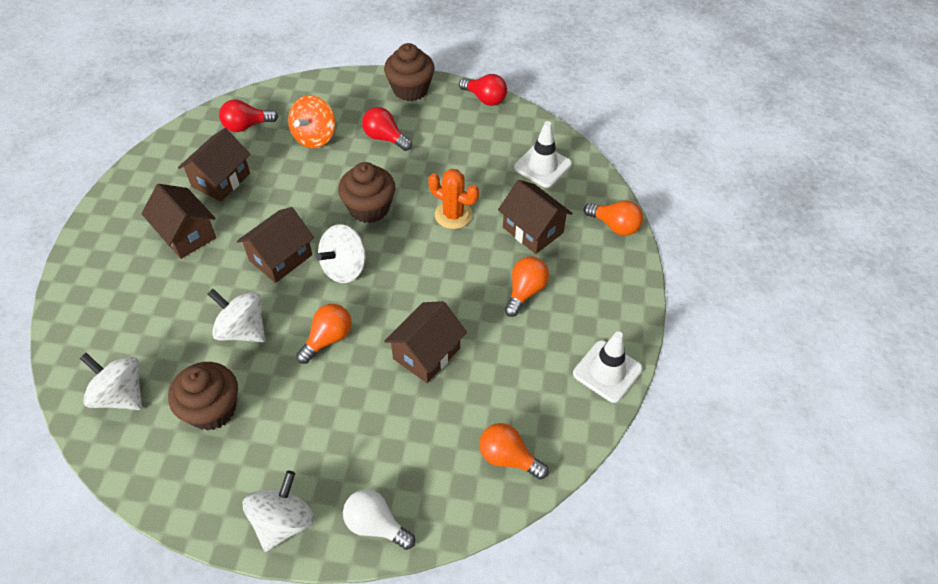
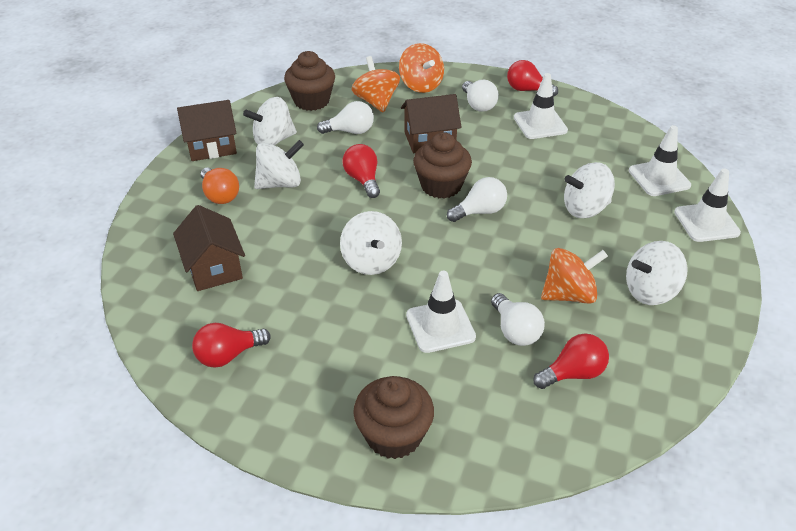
brown house: [141,184,216,259] [178,128,250,202] [237,207,314,283] [384,301,467,383] [498,180,572,254] = 5 -> [173,205,245,291] [177,100,237,161] [401,94,462,153] = 3
orange cactus: [428,169,479,229] = 1 -> none = 0
orange light bulb: [296,304,352,364] [479,423,549,480] [505,256,549,317] [584,200,643,236] = 4 -> [201,167,239,204] = 1
orange spinning top: [288,95,335,148] = 1 -> [352,56,400,113] [399,43,444,93] [541,248,608,304] = 3
red light bulb: [219,99,278,132] [362,107,412,151] [459,74,507,106] = 3 -> [192,323,271,368] [343,144,380,198] [507,60,558,97] [533,333,609,389] = 4
white light bulb: [343,489,415,550] = 1 -> [317,101,374,134] [447,177,507,222] [462,80,499,112] [491,293,545,346] = 4
white spinning top: [80,353,142,410] [208,289,265,342] [243,471,314,552] [316,224,366,283] = 4 -> [243,97,297,145] [254,140,304,189] [340,211,402,275] [564,162,615,218] [626,241,688,305] = 5
white traffic cone: [514,121,572,188] [573,331,643,403] = 2 -> [406,271,476,353] [514,73,568,139] [629,125,691,196] [674,169,741,242] = 4

